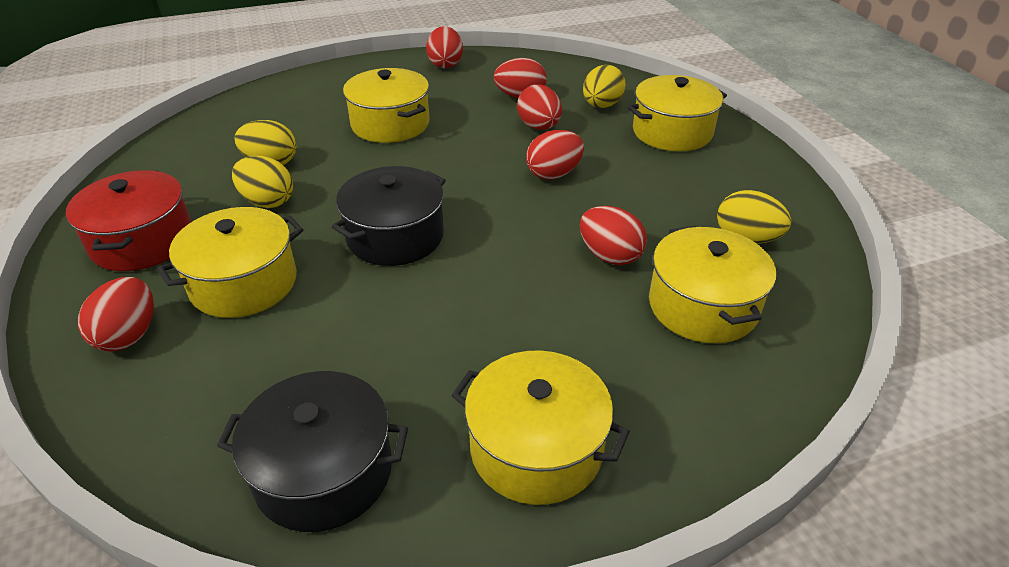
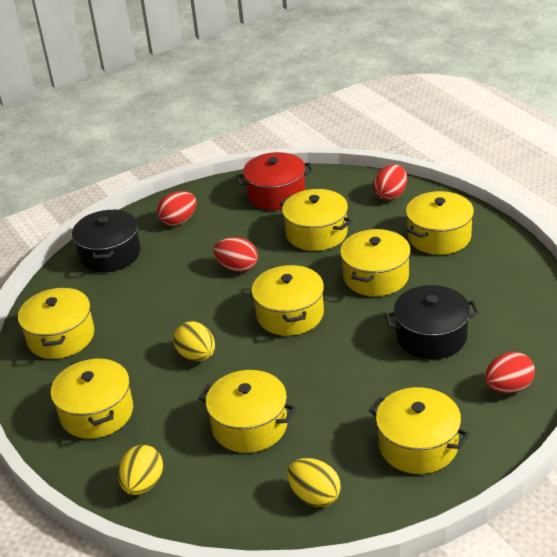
red egg: [78,277,154,351] [426,26,463,68] [494,58,547,98] [517,84,562,130] [526,130,584,180] [580,206,647,265] = 6 -> [157,191,196,226] [214,237,258,272] [373,164,407,200] [485,352,535,393] = 4
yellow egg: [232,156,293,208] [234,120,296,165] [583,65,626,108] [717,190,791,244] = 4 -> [118,445,163,495] [173,321,215,361] [287,458,341,507] = 3
yellow pot: [157,207,303,318] [343,68,430,143] [452,350,630,505] [628,75,727,151] [649,226,776,344] = 5 -> [18,287,94,359] [51,358,133,439] [199,370,296,453] [251,264,324,336] [279,189,352,251] [340,229,411,296] [369,387,470,474] [406,191,474,255] = 8

